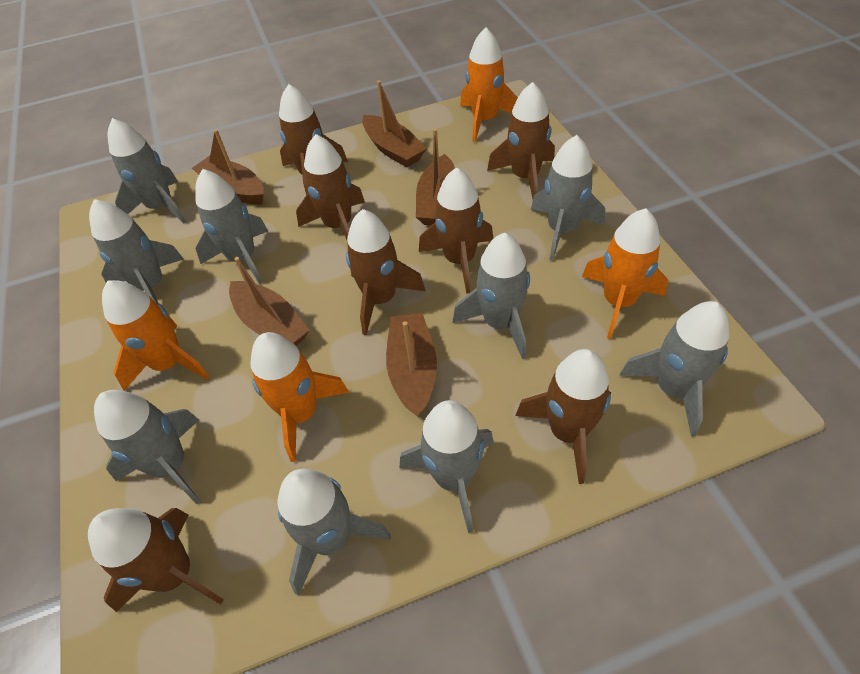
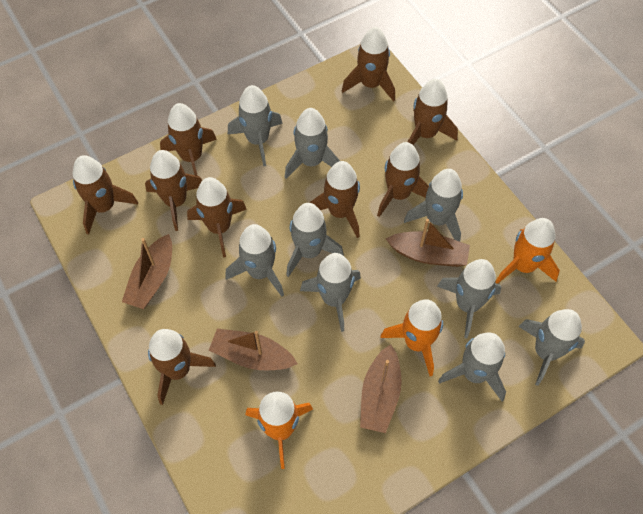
brown boat: [192,129,264,205] [229,257,310,345] [362,81,427,167] [386,313,437,417] [416,129,455,225] = 5 -> [122,234,172,309] [209,328,298,370] [360,344,402,433] [386,219,470,267] = 4
brown rocket: [88,508,224,612] [279,84,348,195] [296,134,365,240] [346,209,426,335] [419,167,493,294] [487,82,555,199] [515,349,611,484] = 7 -> [73,155,138,235] [145,150,202,231] [148,329,216,405] [160,103,217,176] [187,177,247,258] [309,161,360,238] [342,27,395,101] [377,142,429,217] [408,79,458,145] = 9
orange rocket: [102,280,210,391] [250,332,349,462] [460,28,518,142] [582,208,668,339] = 4 -> [246,391,313,469] [380,299,443,376] [495,218,560,284] = 3

